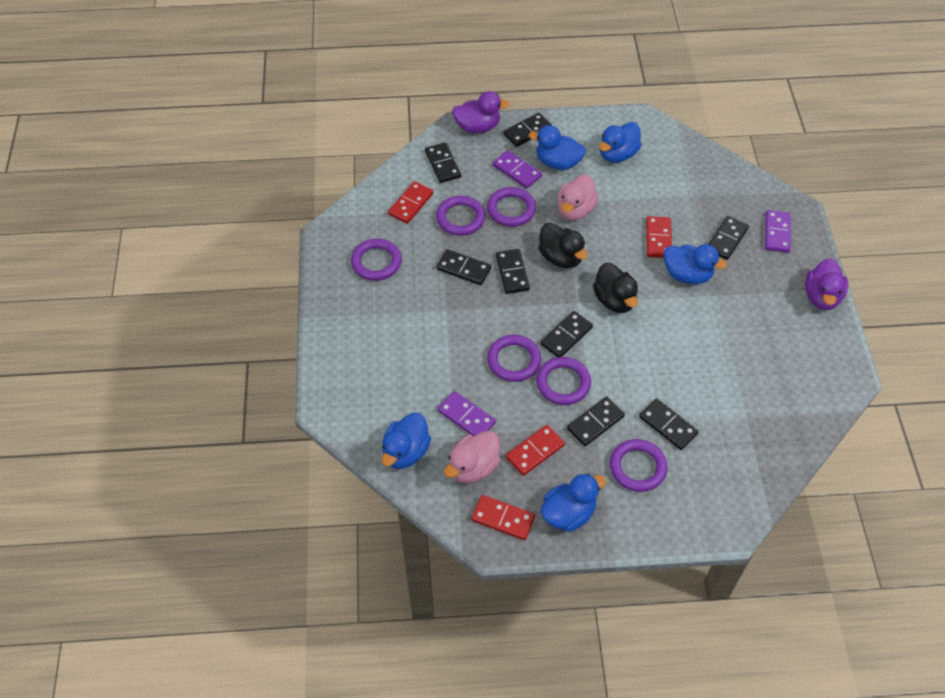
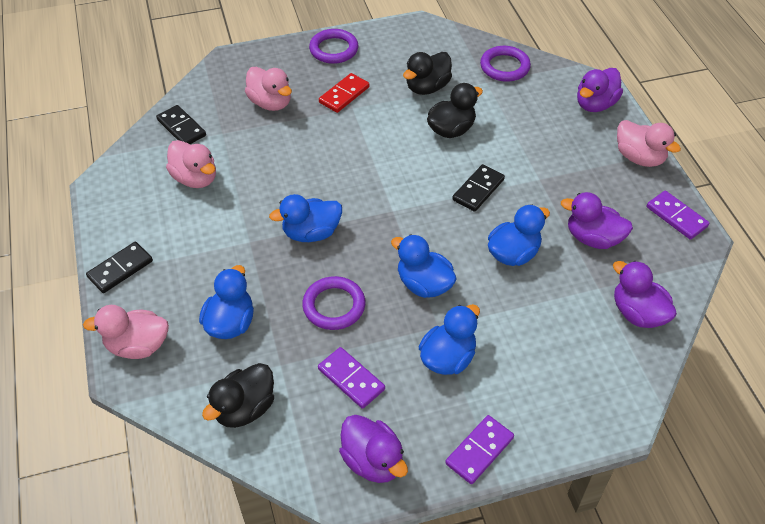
black domino: [425,143,461,183] [436,249,491,285] [496,249,530,294] [503,113,552,147] [540,311,593,357] [567,397,625,446] [639,398,699,450] [708,216,749,260] = 8 -> [86,242,153,293] [156,105,206,144] [452,164,505,212] = 3
black duck: [538,223,588,268] [593,263,638,313] = 2 -> [202,363,274,428] [403,52,452,95] [427,83,483,138] = 3
pink duck: [444,431,500,484] [557,174,599,220] = 2 -> [83,305,169,359] [166,140,216,188] [245,67,292,111] [617,120,681,167] = 4
purple duck: [452,91,510,133] [805,258,848,310] = 2 -> [339,415,408,483] [561,192,633,249] [577,68,623,112] [613,261,677,328] = 4
purple ring: [351,239,402,281] [436,196,485,236] [487,187,536,227] [487,335,541,382] [536,357,591,405] [610,439,668,492] = 6 -> [302,276,366,330] [309,29,358,64] [480,46,531,82] = 3
red domino: [388,181,433,224] [471,495,535,540] [506,425,565,476] [646,216,672,258] = 4 -> [319,73,369,113] = 1

